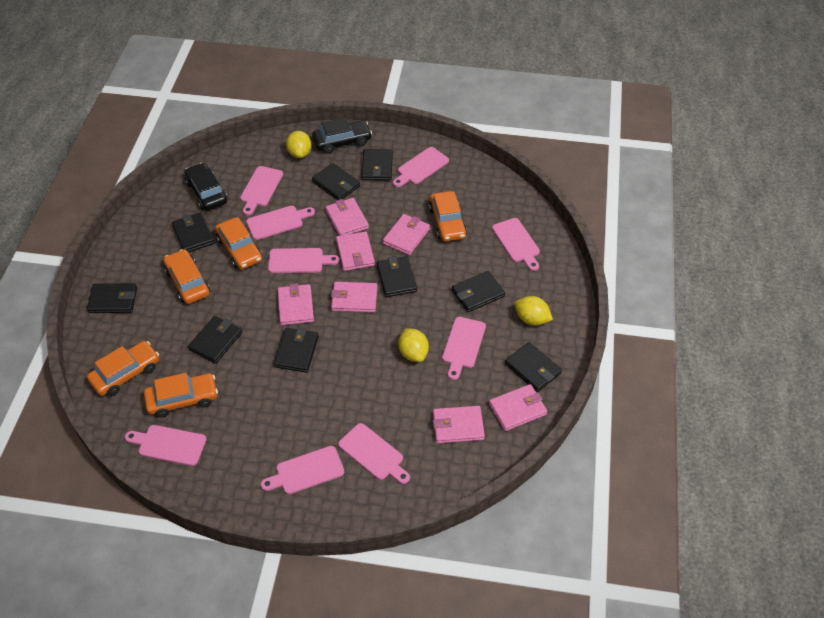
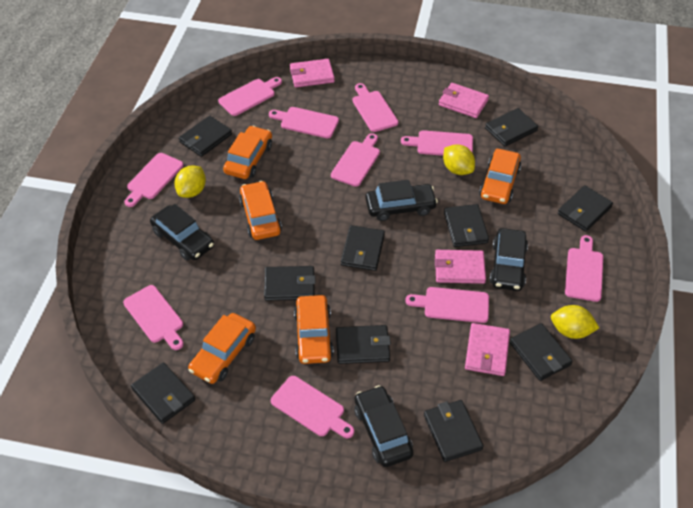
black car: [184,163,227,211] [312,117,372,154] = 2 -> [150,204,214,261] [354,385,413,467] [365,180,438,221] [489,228,528,291] = 4
black wallet: [87,283,137,313] [172,213,214,252] [188,316,242,364] [274,327,319,373] [312,163,360,200] [362,149,393,181] [377,256,417,297] [452,271,505,312] [505,342,562,392] = 9 -> [131,362,195,424] [179,116,232,157] [264,266,316,301] [336,325,391,364] [341,225,385,271] [424,400,484,462] [444,204,489,247] [485,108,538,146] [510,323,573,381] [558,185,613,232] = 10
pink cutting board: [125,425,207,466] [240,166,283,215] [246,206,315,240] [261,446,344,494] [268,248,339,273] [338,423,410,484] [393,147,449,187] [442,317,486,380] [492,218,540,271] = 9 -> [123,285,184,350] [124,153,183,207] [218,77,282,116] [269,107,339,138] [271,376,354,438] [331,133,380,187] [352,83,398,132] [401,130,473,156] [405,287,489,323] [565,235,603,302] = 10
pink wallet: [278,283,314,325] [326,198,369,236] [331,282,378,313] [336,231,375,271] [383,214,430,255] [433,406,485,443] [489,384,547,431] = 7 -> [290,59,335,87] [435,250,486,284] [439,83,489,118] [465,323,510,376] = 4

